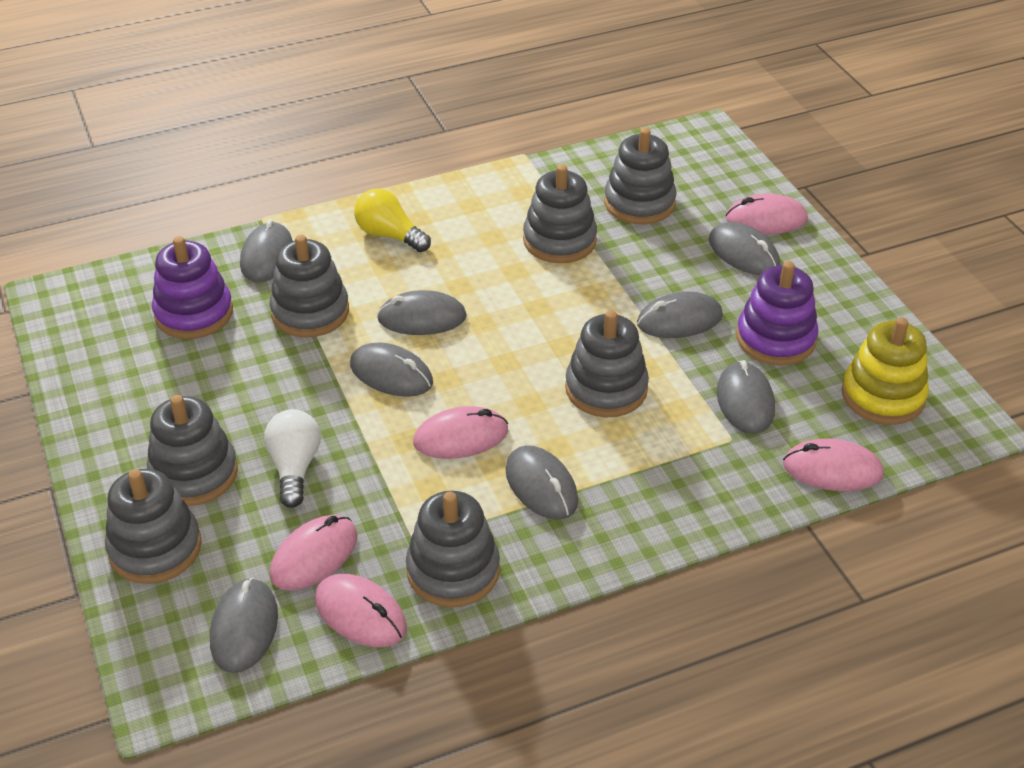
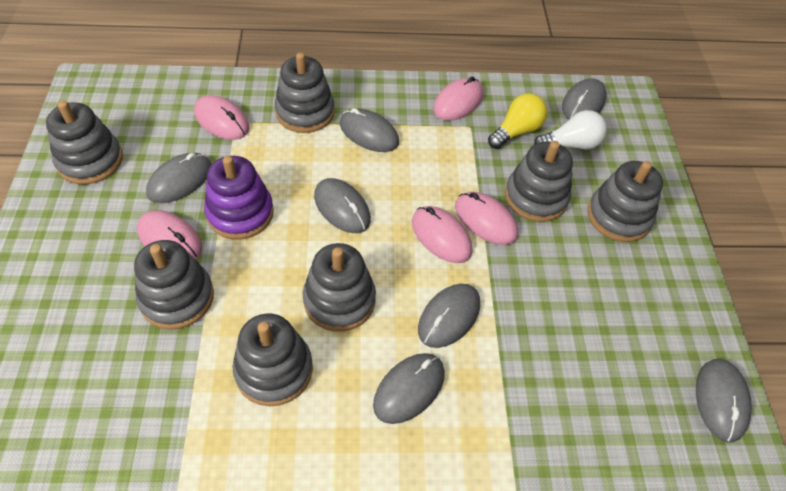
grey mouse: [210,578,278,673] [240,219,293,282] [350,342,433,397] [377,290,467,335] [505,445,578,520] [637,292,723,338] [709,222,780,275] [717,360,775,434] = 8 -> [146,153,212,203] [314,178,371,233] [340,108,399,152] [373,353,445,424] [418,284,480,348] [562,78,606,120] [696,359,752,442] = 7
purple stacking toy: [152,236,233,339] [736,261,818,366] = 2 -> [204,156,274,240] = 1
yellow stacking toy: [842,317,929,425] = 1 -> none = 0

